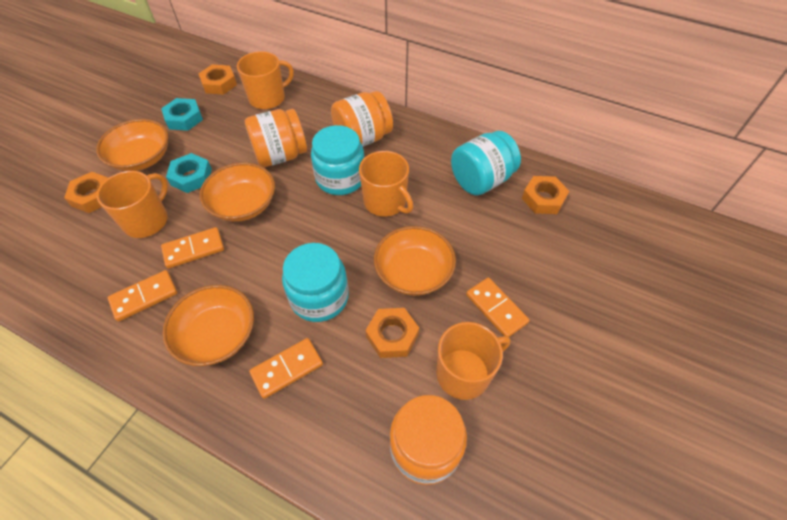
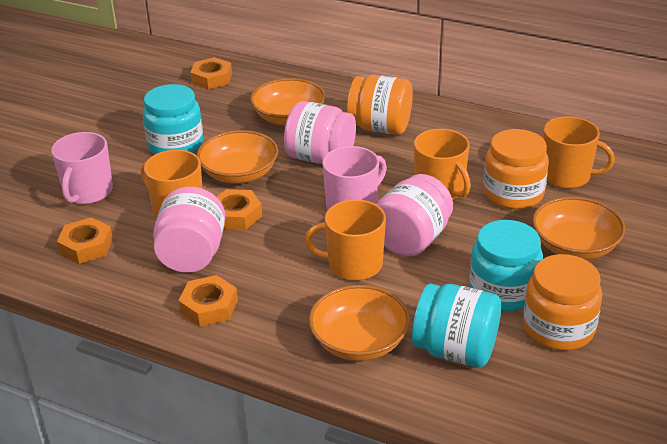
orange domino: [108,270,177,322] [161,227,224,269] [249,338,323,399] [466,278,530,337] = 4 -> none = 0
pink jar: none = 0 -> [153,187,225,273] [284,101,356,164] [376,174,453,257] = 3
pink mug: none = 0 -> [51,132,113,204] [322,146,387,210] = 2
turquoise nut: [161,98,203,131] [166,153,212,193] = 2 -> none = 0

